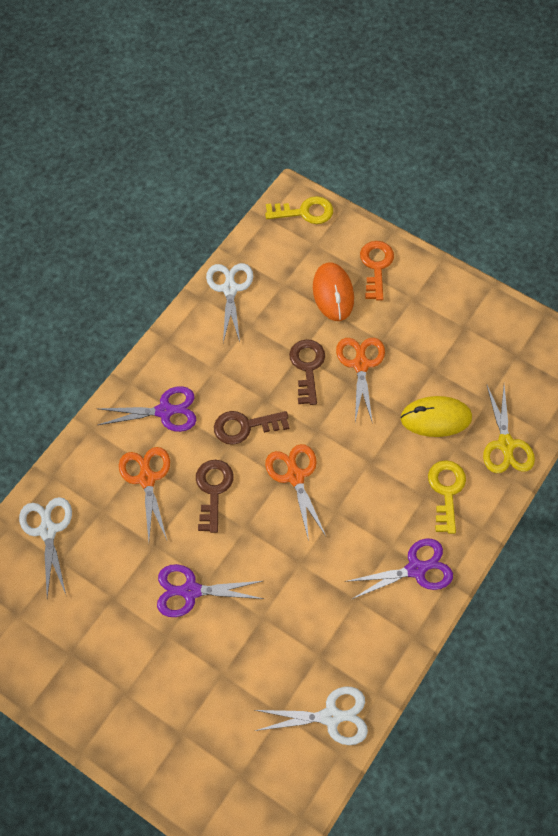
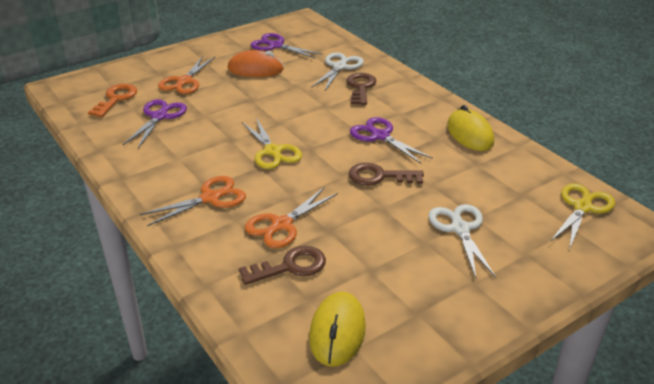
white scissors: [19,497,72,597] [206,263,253,342] [255,687,368,745] = 3 -> [311,53,364,90] [428,204,496,278] = 2
yellow key: [265,196,333,224] [428,460,466,534] = 2 -> none = 0
yellow mouse: [400,396,472,437] = 1 -> [309,292,366,367] [447,105,494,151] = 2
yellow scissors: [483,385,535,473] = 1 -> [242,118,302,169] [550,183,615,250] = 2

